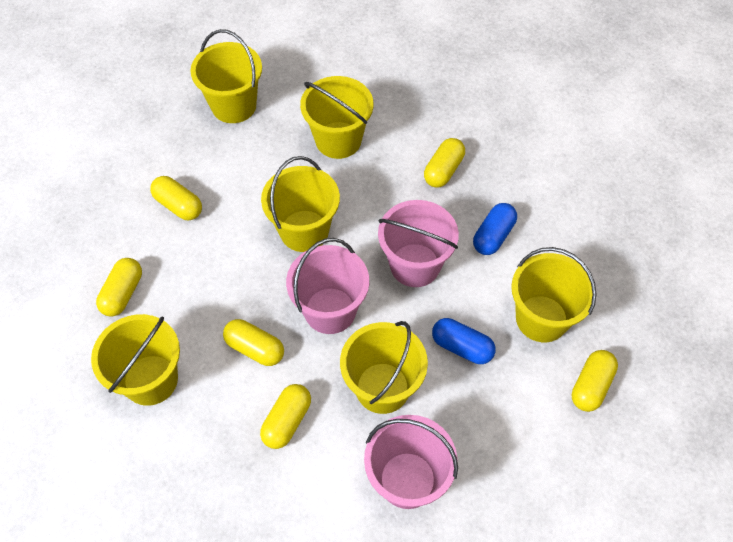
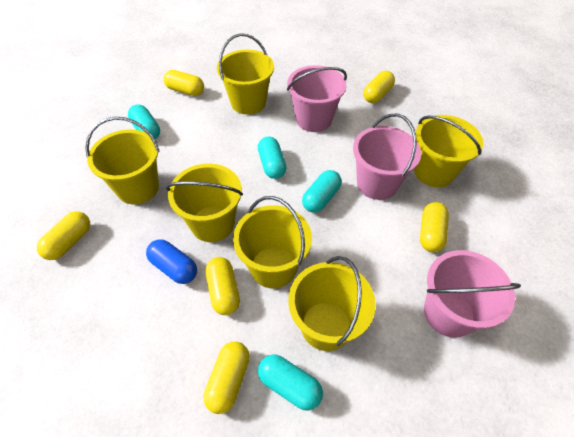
blue capsule: [432,318,496,364] [473,203,517,255] = 2 -> [146,239,197,284] = 1
turquoise capsule: none = 0 -> [128,104,160,139] [258,137,287,179] [258,354,323,411] [302,170,342,213] = 4

